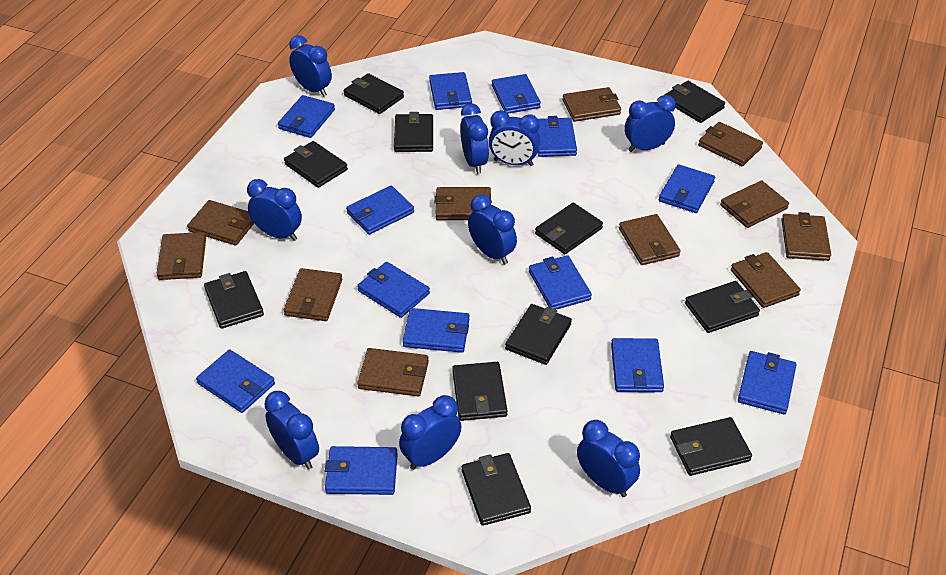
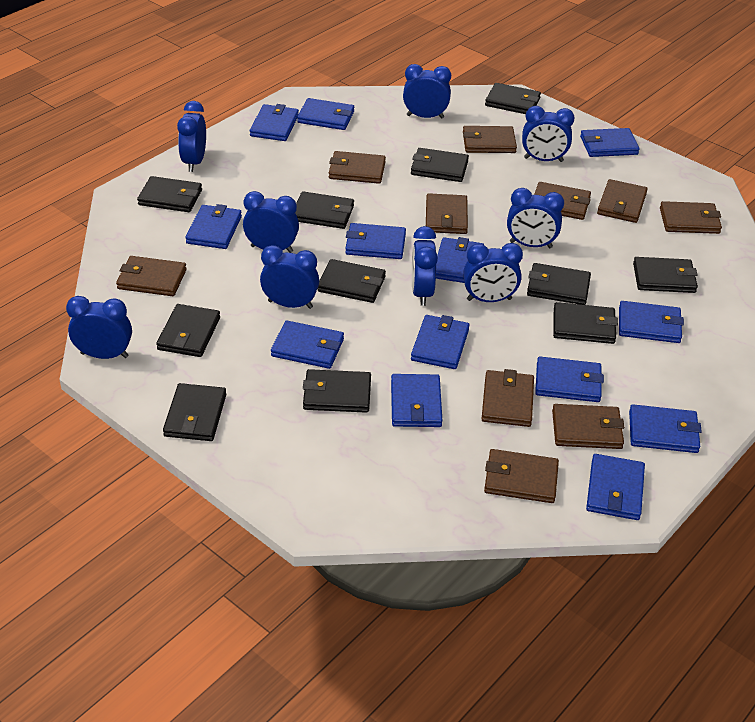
brown wallet: [157,232,206,280] [187,200,254,246] [284,268,342,321] [357,348,429,397] [434,187,491,220] [563,87,621,122] [619,214,680,265] [698,122,763,166] [720,180,789,228] [731,252,801,308] [781,212,831,261] = 11 -> [116,256,187,296] [329,151,386,184] [426,193,468,234] [463,126,517,153] [482,369,534,427] [484,449,559,503] [534,182,591,220] [552,404,625,449] [597,179,648,223] [660,201,722,234] = 10

